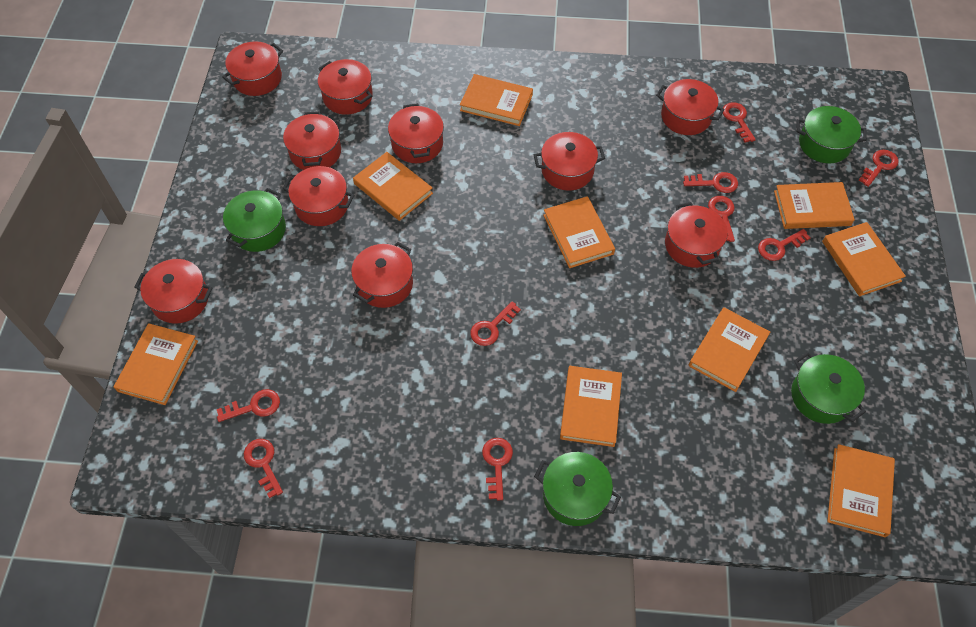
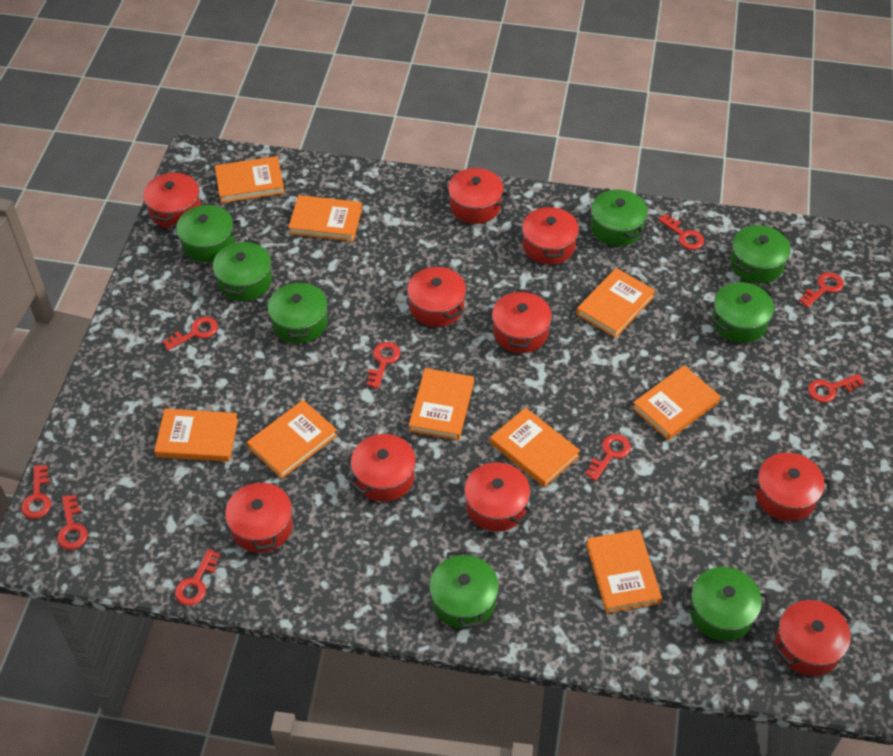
green pot: [223,188,286,252] [534,452,621,526] [791,352,866,424] [796,106,867,163] = 4 -> [170,205,241,262] [213,239,272,301] [268,280,328,343] [429,550,499,629] [591,188,648,246] [683,567,770,641] [712,282,774,343] [730,225,791,284] = 8

